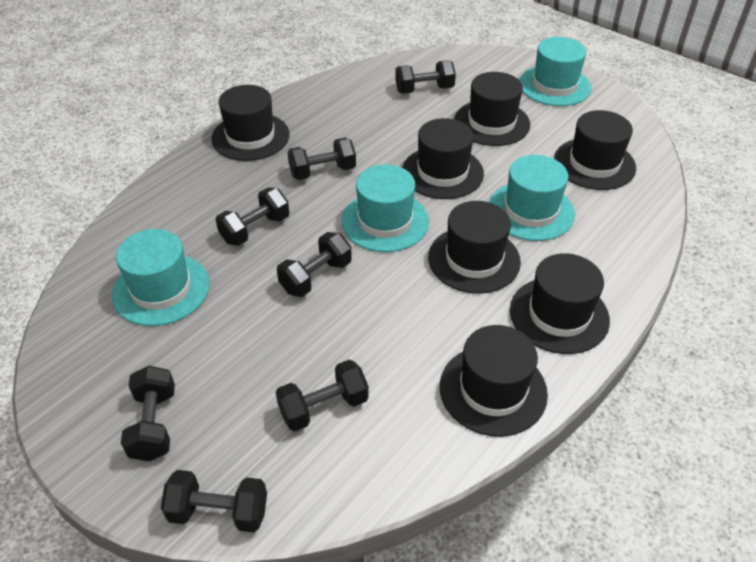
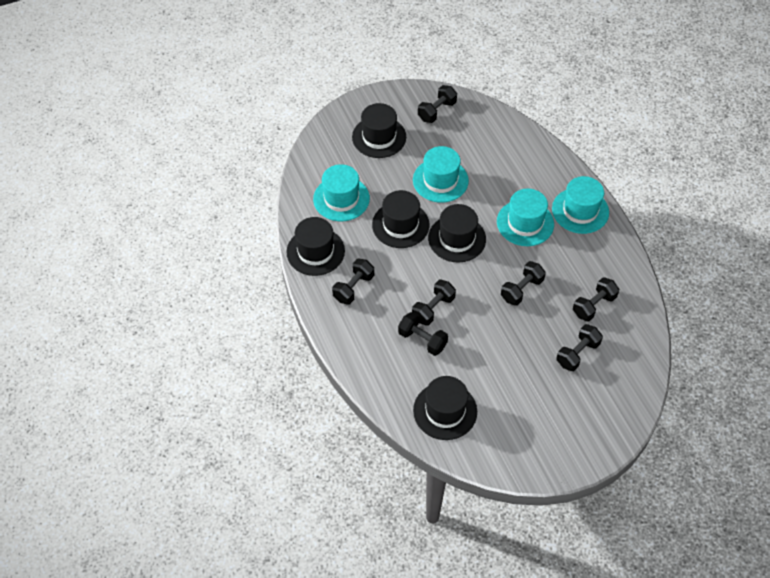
black hat: [211,85,289,161] [402,118,484,199] [428,201,521,294] [440,325,548,437] [454,72,530,146] [510,253,610,354] [554,110,636,190] = 7 -> [286,217,345,276] [352,103,406,158] [372,190,429,248] [413,376,477,440] [428,204,486,262] = 5

